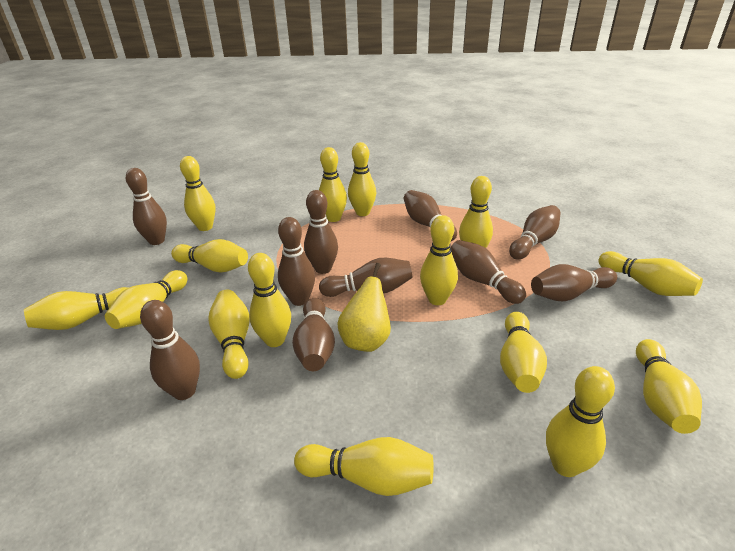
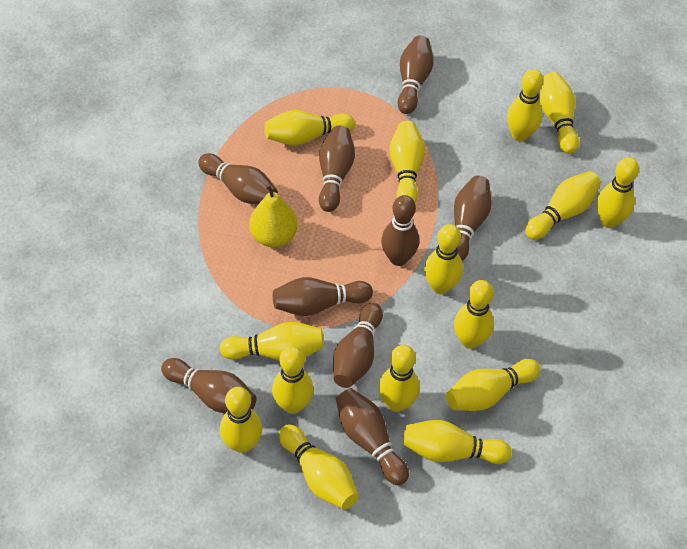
brown bowling pin: [126,168,167,245] [140,300,200,400] [278,217,315,306] [292,298,335,371] [304,190,338,274] [319,258,413,297] [404,190,457,241] [451,240,526,304] [509,205,561,259] [531,264,617,301] = 10 -> [161,358,256,413] [198,153,278,204] [273,277,373,316] [319,126,355,212] [333,303,383,388] [336,388,409,485] [381,195,419,266] [397,35,434,114] [454,176,492,261] = 9

